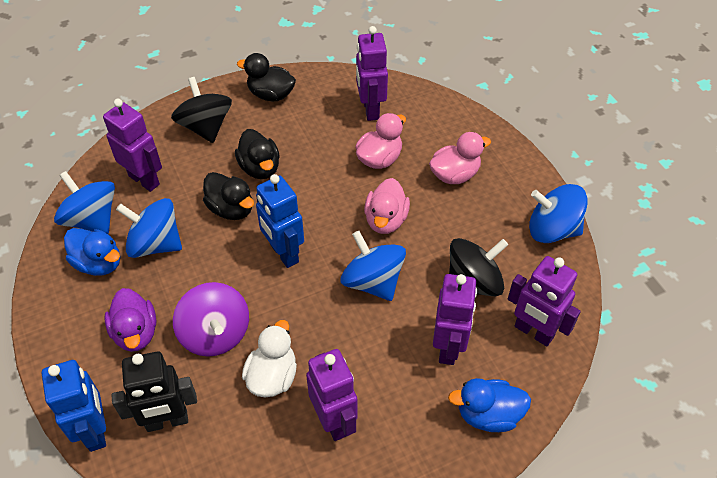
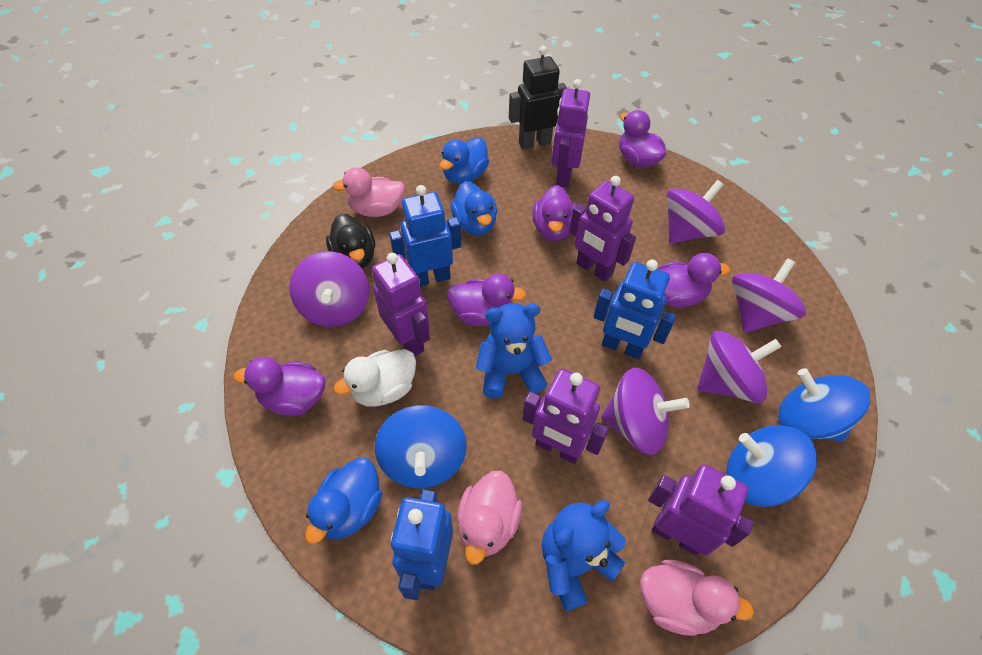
black duck: [203,172,254,220] [235,129,280,179] [237,53,296,101] = 3 -> [326,214,375,268] = 1
black spinning top: [171,77,232,143] [449,238,508,296] = 2 -> none = 0
blue duck: [64,228,120,276] [448,378,531,432] = 2 -> [305,458,383,544] [439,137,489,184] [450,181,497,235] = 3
blue robot: [42,360,106,452] [256,174,304,268] = 2 -> [389,185,461,287] [391,489,453,600] [593,259,676,359] = 3
blue spinning top: [54,171,115,234] [116,198,182,258] [341,231,406,301] [529,184,588,243] = 4 -> [375,405,467,488] [726,425,817,507] [778,368,870,442] = 3
blue teddy bear: none = 0 -> [476,303,552,399] [542,500,626,611] = 2
purple duck: [104,288,156,352] = 1 -> [233,357,325,416] [447,274,526,326] [533,185,577,241] [619,110,666,168] [658,253,730,307] = 5
purple spinning top: [173,282,249,357] = 1 -> [289,251,369,327] [601,367,690,455] [666,180,725,244] [698,331,782,403] [732,258,806,333] = 5

